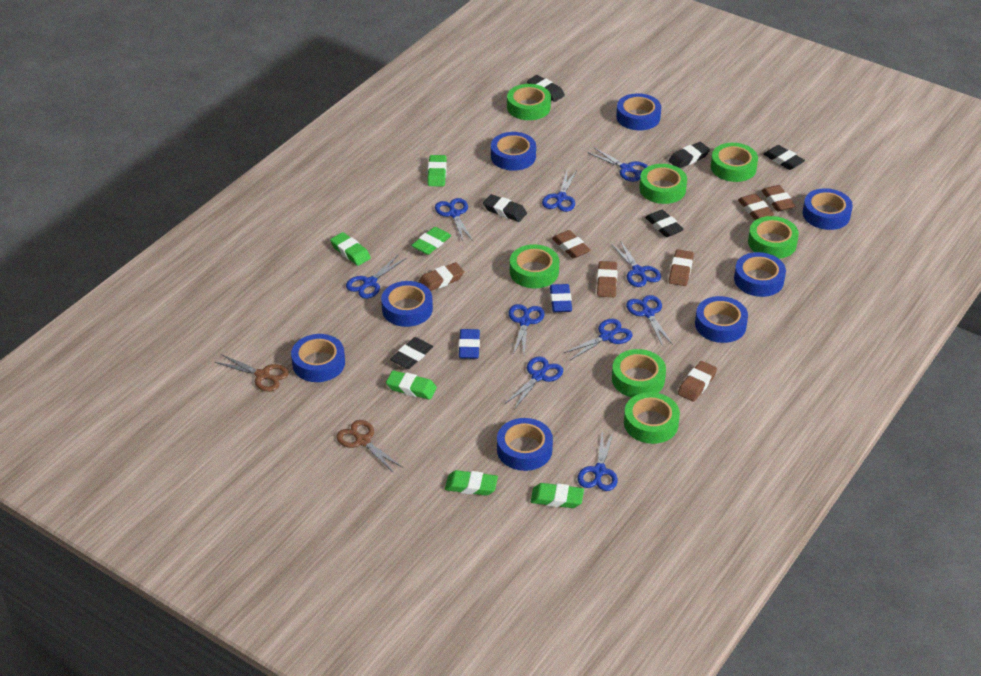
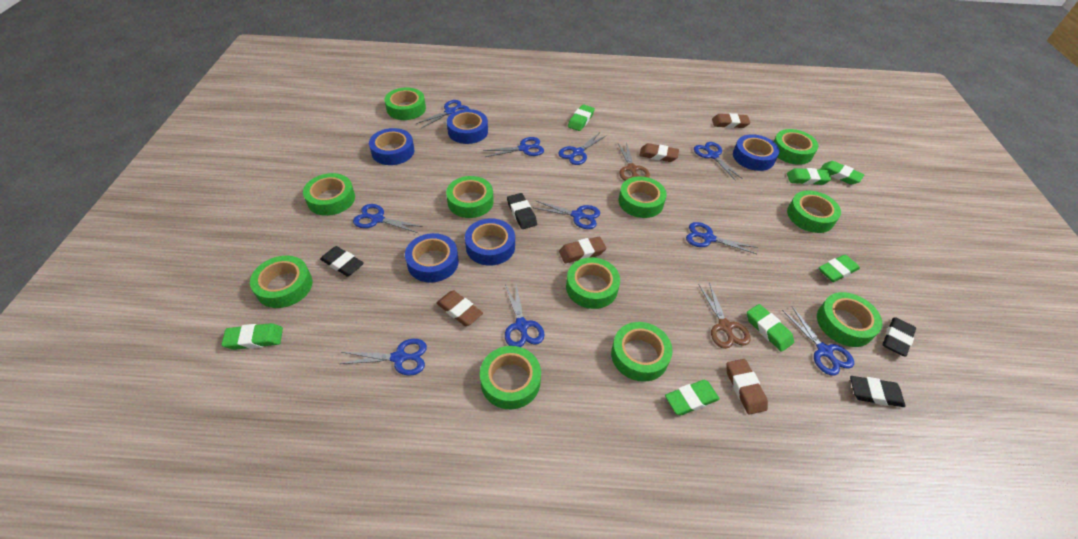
black eraser: [390,337,433,369] [483,194,527,222] [527,75,565,102] [645,210,684,237] [669,142,710,168] [763,145,805,170] = 6 -> [320,246,364,277] [507,193,537,229] [850,376,905,407] [883,317,916,356] = 4
blue eraser: [459,329,480,359] [550,284,572,312] = 2 -> none = 0
blue tape: [291,334,345,382] [381,281,433,327] [491,132,536,171] [497,418,553,471] [616,93,661,130] [695,296,748,343] [734,252,786,297] [802,188,853,230] = 8 -> [369,128,414,165] [405,233,459,283] [447,109,488,144] [465,218,515,266] [733,134,779,171] = 5
brown eraser: [418,262,464,291] [552,230,590,258] [597,261,618,297] [669,249,694,286] [678,361,717,402] [738,194,774,220] [762,185,795,212] = 7 -> [436,291,483,326] [559,237,606,263] [639,143,679,162] [712,113,751,128] [726,359,768,415] = 5
green eraser: [330,232,371,266] [386,370,437,400] [411,227,451,255] [428,155,447,186] [445,470,498,496] [531,483,584,508] = 6 -> [221,323,283,350] [568,104,595,131] [665,380,720,416] [747,304,794,352] [787,168,832,185] [819,255,860,282] [820,161,864,185] = 7
green tape: [507,84,551,120] [510,244,559,288] [612,349,666,397] [624,392,680,444] [639,164,687,204] [711,143,758,182] [748,216,799,259] = 7 -> [250,256,312,308] [303,173,355,216] [385,87,426,120] [446,176,494,218] [480,346,541,409] [566,257,620,309] [611,322,673,382] [619,177,667,218] [773,129,818,165] [787,191,841,233] [817,292,882,347] = 11

